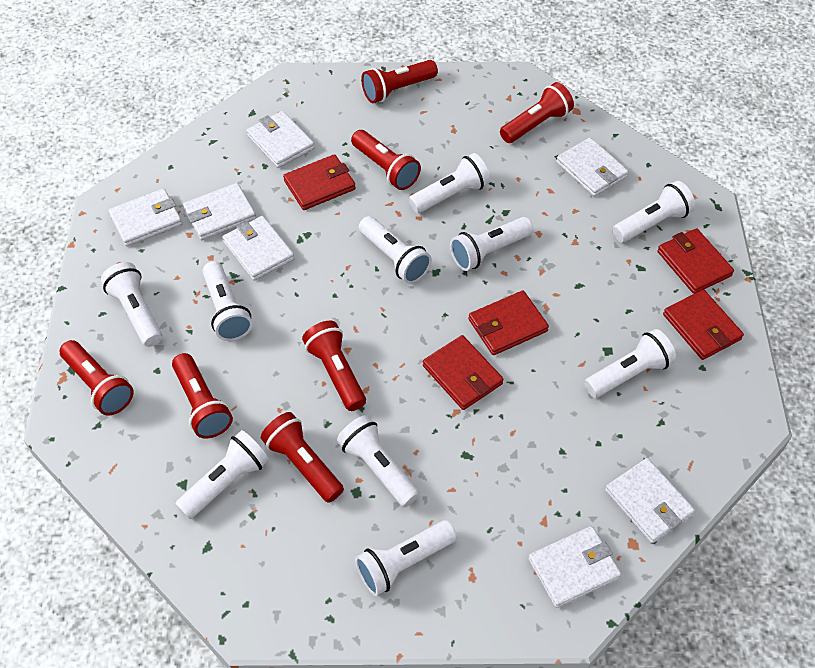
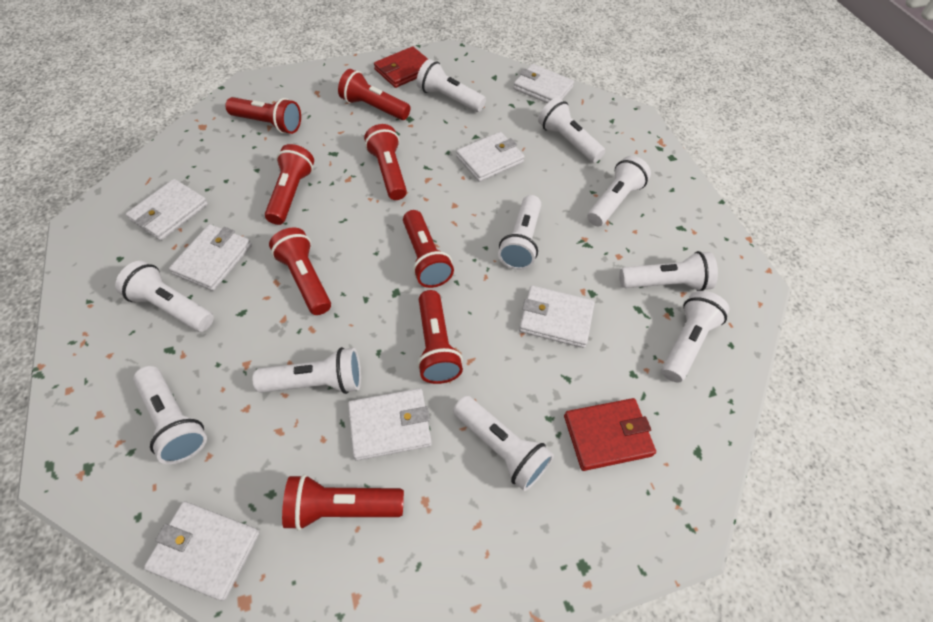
red flashlight: [60,340,134,416] [172,353,233,439] [261,412,344,503] [302,321,366,411] [351,130,421,190] [361,60,438,103] [500,82,574,143] = 7 -> [225,97,301,134] [265,144,314,225] [269,228,331,315] [282,474,404,531] [338,69,411,120] [364,124,407,200] [403,210,454,288] [417,290,463,384] = 8
red wallet: [283,154,356,210] [423,335,504,410] [468,290,549,355] [657,228,734,294] [663,289,744,360] = 5 -> [374,46,428,88] [564,398,656,471] = 2

